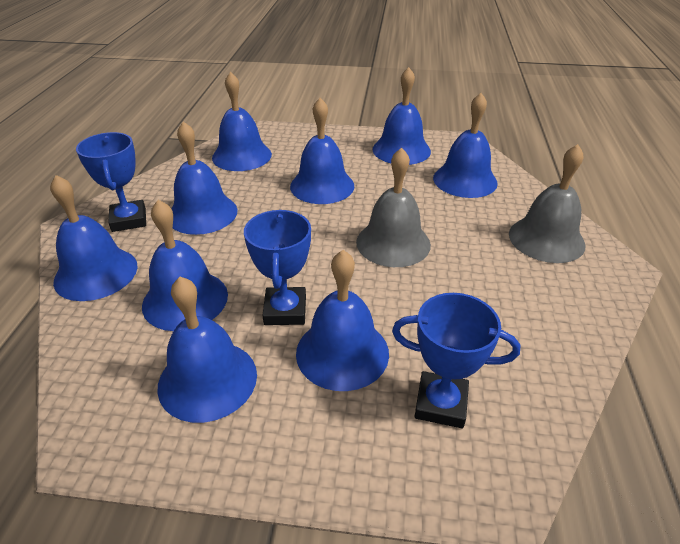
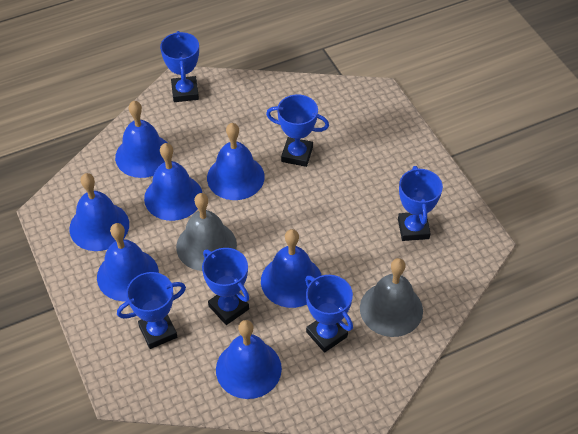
blue bell: [50,175,138,301] [142,200,228,331] [157,277,257,423] [171,121,238,235] [212,72,272,171] [290,98,354,204] [296,250,389,391] [373,67,431,165] [433,93,498,198] = 9 -> [69,173,129,251] [97,223,159,302] [115,101,167,178] [144,143,202,221] [207,123,265,200] [216,320,282,399] [261,229,322,308] = 7
blue trophy: [76,132,146,232] [244,210,311,325] [392,293,520,428] = 3 -> [117,272,186,349] [160,31,199,102] [202,248,249,325] [266,94,329,167] [305,275,353,353] [398,166,443,241] = 6

